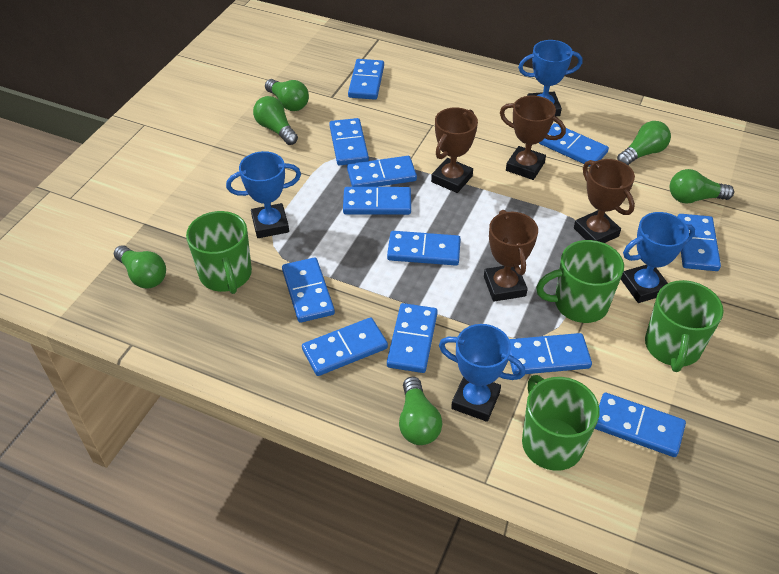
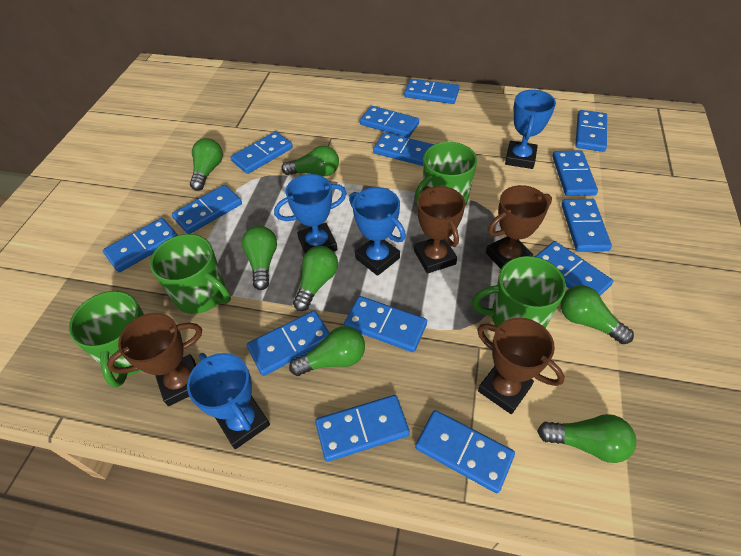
blue domino: [282,258,335,323] [302,317,388,376] [329,118,369,165] [343,187,411,215] [347,156,417,187] [348,59,384,100] [387,231,461,266] [387,303,438,373] [509,333,592,374] [539,123,609,167] [595,393,686,457] [677,214,721,271] = 12 -> [103,218,178,272] [172,185,242,234] [231,132,293,174] [247,310,330,376] [315,395,410,462] [344,296,427,352] [360,106,419,138] [373,133,434,166] [404,79,459,104] [415,410,515,493] [535,241,613,296] [552,150,598,196] [561,199,612,252] [575,110,607,152] = 14
green light bulb: [114,246,166,289] [253,96,298,145] [265,79,309,111] [399,377,443,445] [617,121,671,165] [670,169,734,203] = 6 -> [190,138,223,191] [242,226,277,290] [281,145,339,177] [289,326,365,376] [293,246,338,311] [537,414,636,463] [560,285,634,344] = 7

